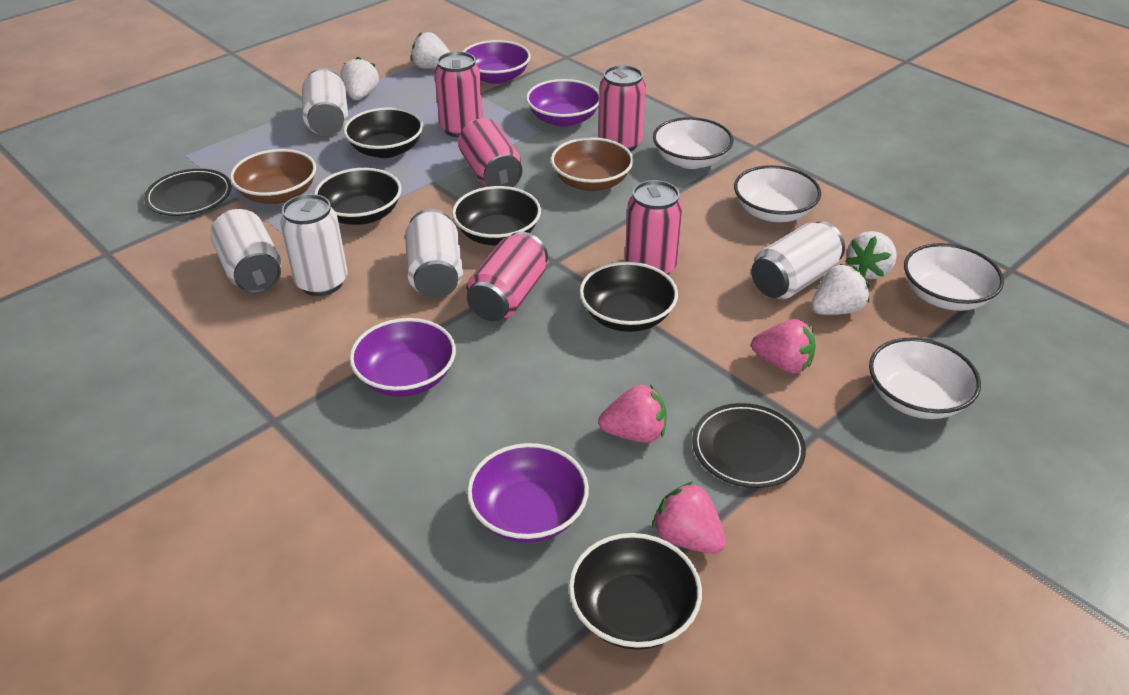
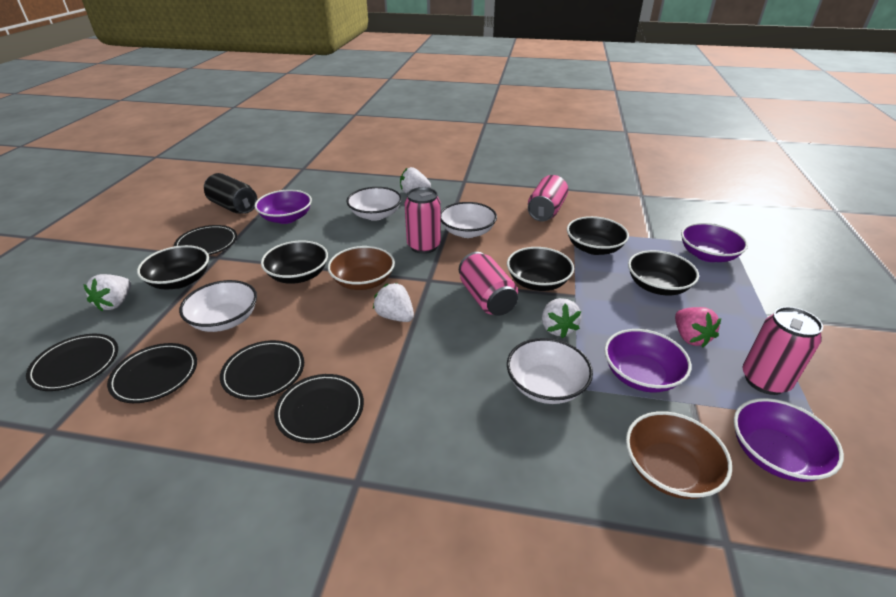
black can: none = 0 -> [204,173,257,214] = 1
black plate: [144,169,232,216] [692,403,806,488] = 2 -> [26,334,118,391] [107,343,197,403] [174,225,237,255] [220,340,304,400] [274,374,364,443] = 5
pink can: [434,51,483,138] [458,118,523,187] [466,231,548,322] [598,65,646,151] [625,180,683,275] = 5 -> [405,187,441,254] [459,252,518,316] [528,175,568,221] [742,307,823,395] = 4
pink strawberry: [598,384,667,443] [652,482,726,554] [751,319,816,373] = 3 -> [675,307,722,347] = 1
white can: [210,209,281,294] [280,194,348,296] [302,68,348,136] [405,209,463,298] [751,221,845,299] = 5 -> none = 0

